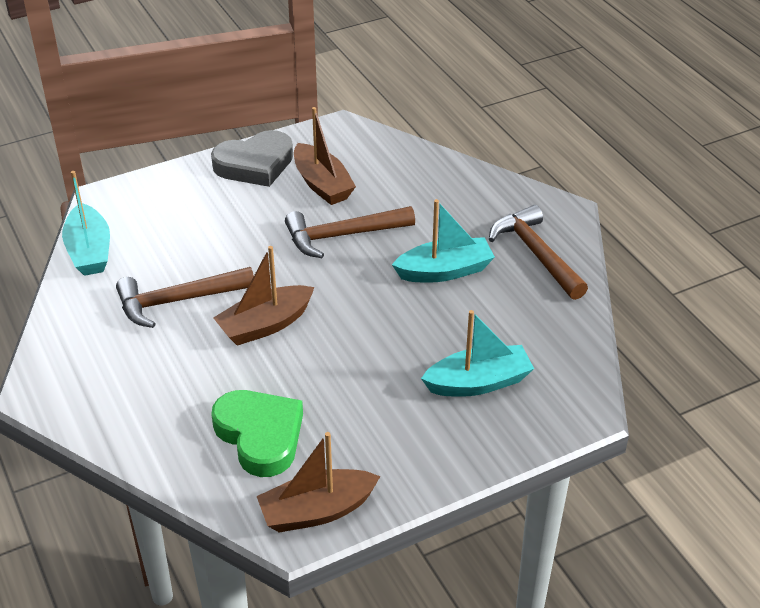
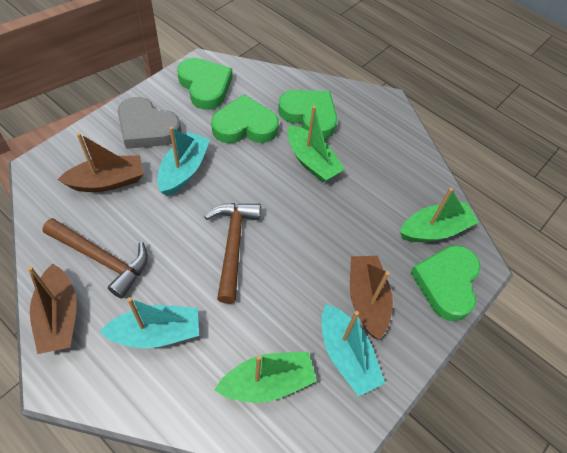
brown hammer: [116,267,254,328] [285,206,415,258] [489,205,588,300] = 3 -> [42,218,148,299] [204,203,261,304] = 2
green boat: none = 0 -> [215,352,317,403] [287,106,345,183] [400,188,479,242] = 3
green heart: [211,390,303,477] = 1 -> [177,58,233,110] [211,95,279,143] [278,90,337,139] [410,245,481,321] = 4

